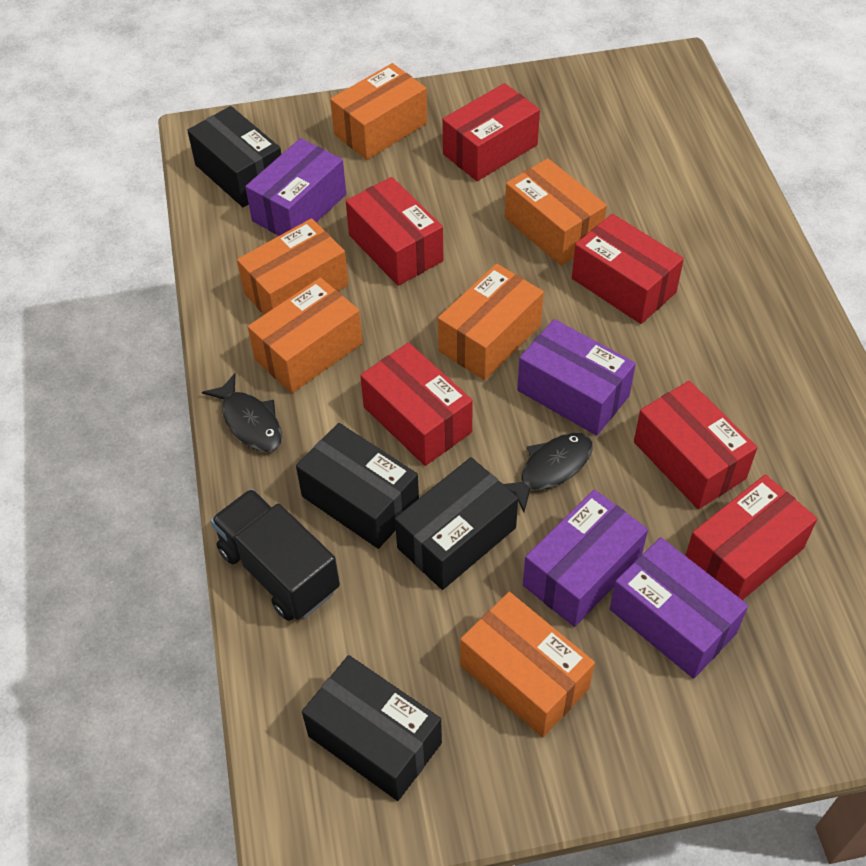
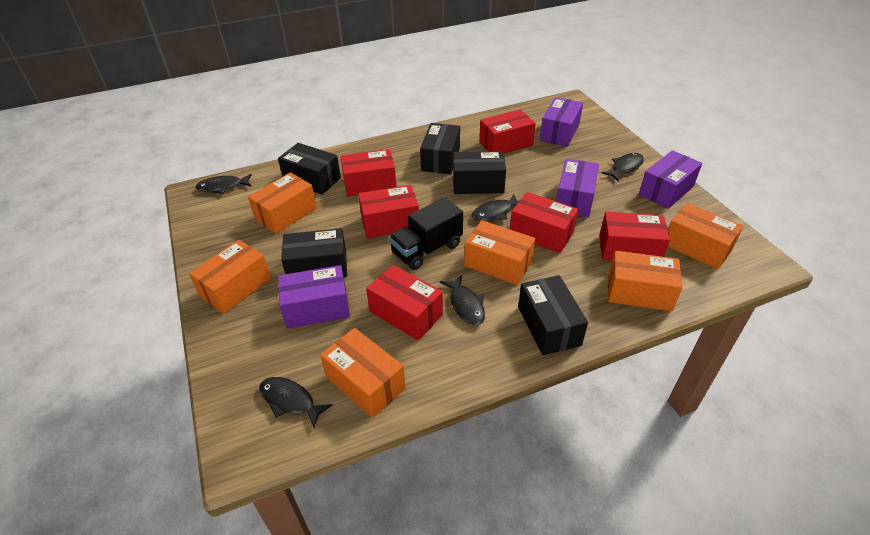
black box: [187,106,281,207] [296,423,419,549] [302,655,442,801] [395,457,518,590] = 4 -> [278,143,341,195] [281,228,347,277] [420,123,460,174] [453,151,506,194] [518,275,588,355] = 5
black fish: [202,373,282,452] [503,433,593,512] = 2 -> [195,174,252,194] [259,377,333,428] [440,275,485,326] [471,194,519,222] [601,153,644,182] = 5

